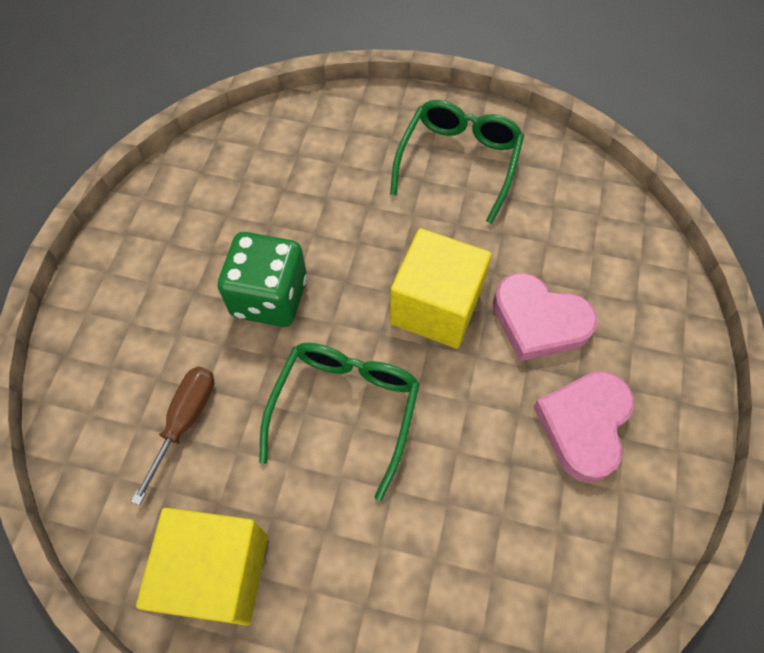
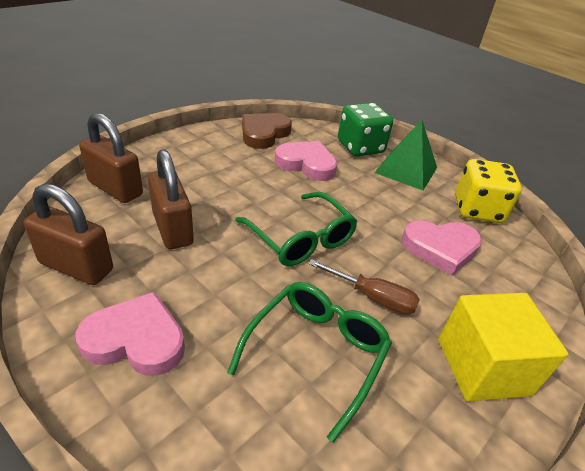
brown heart: none = 0 -> [242,113,292,149] = 1
brown padlock: none = 0 -> [23,184,113,285] [79,113,143,203] [148,149,194,249] = 3
green pyramid: none = 0 -> [374,120,437,191] = 1
pink heart: [493,273,598,361] [533,371,634,482] = 2 -> [76,292,185,376] [275,141,338,181] [402,220,482,275] = 3
yellow cube: [136,508,268,625] [390,228,491,348] = 2 -> [438,293,568,402] = 1
yellow dice: none = 0 -> [455,159,522,223] = 1

